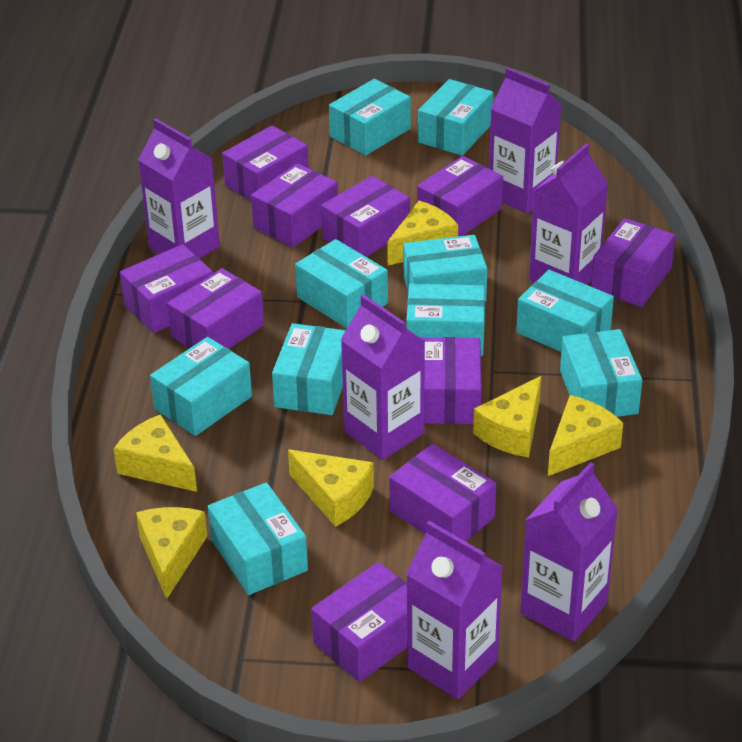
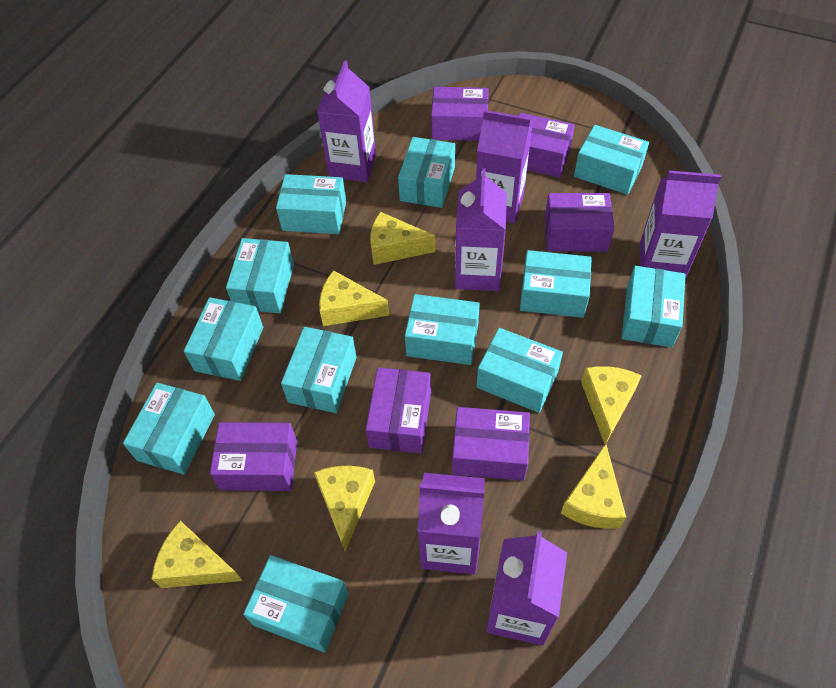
purple box: [120,244,213,333] [167,268,264,349] [222,125,309,201] [251,163,338,247] [311,562,407,682] [321,176,410,257] [389,443,496,542] [417,156,503,236] [420,337,482,424] [591,218,676,307] = 10 -> [210,422,297,491] [366,367,431,453] [431,87,489,141] [452,407,530,481] [518,113,575,178] [545,193,615,252] = 6
turquoise box: [150,337,252,436] [208,482,308,595] [272,323,346,415] [295,239,388,328] [329,79,411,155] [403,235,488,302] [406,284,485,356] [418,79,494,156] [517,270,614,352] [560,329,642,417] = 10 -> [123,383,215,475] [184,297,263,381] [226,238,294,313] [243,555,349,653] [276,174,346,234] [281,327,357,413] [398,137,455,208] [405,294,480,365] [477,328,563,413] [520,250,592,318] [574,125,649,195] [622,266,686,348] = 12

